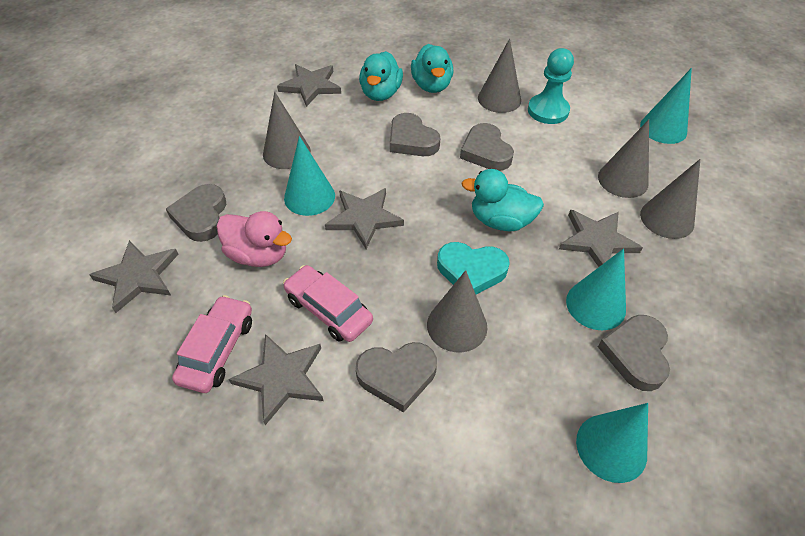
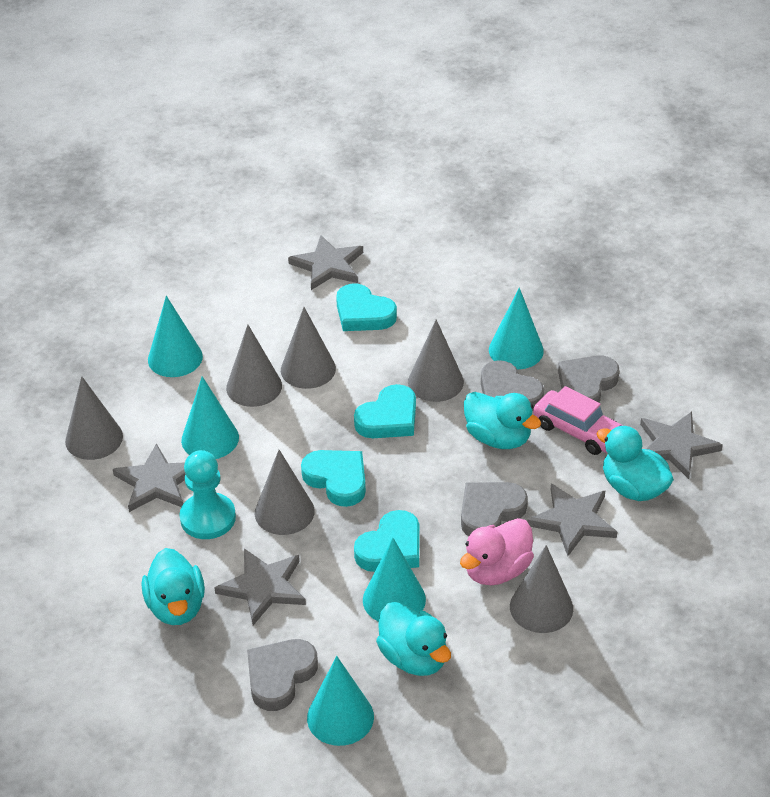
grey cone: [263,92,311,169] [427,270,487,352] [478,39,521,113] [598,120,649,198] [640,159,700,239] = 5 -> [65,376,123,460] [226,325,282,407] [255,450,315,535] [281,307,336,389] [408,319,464,402] [510,545,573,633] = 6
grey heart: [166,184,226,242] [356,342,437,413] [390,113,440,156] [460,123,514,171] [598,315,670,391] = 5 -> [247,639,318,711] [461,482,528,536] [481,360,544,411] [558,355,619,403] = 4
pink car: [172,295,252,393] [283,265,373,342] = 2 -> [533,386,624,455] = 1
turquoise cone: [284,136,335,216] [566,248,626,330] [576,403,648,483] [640,68,692,144] = 4 -> [148,296,203,377] [181,376,239,459] [307,656,374,746] [363,537,426,622] [489,288,544,369] = 5
turquoise duck: [359,51,403,101] [411,44,454,93] [462,169,544,231] = 3 -> [142,548,205,625] [376,602,451,676] [464,392,541,449] [597,425,674,501] = 4
turquoise heart: [437,242,510,295] = 1 -> [301,450,366,507] [336,283,397,331] [354,384,416,438] [354,510,419,572] = 4

